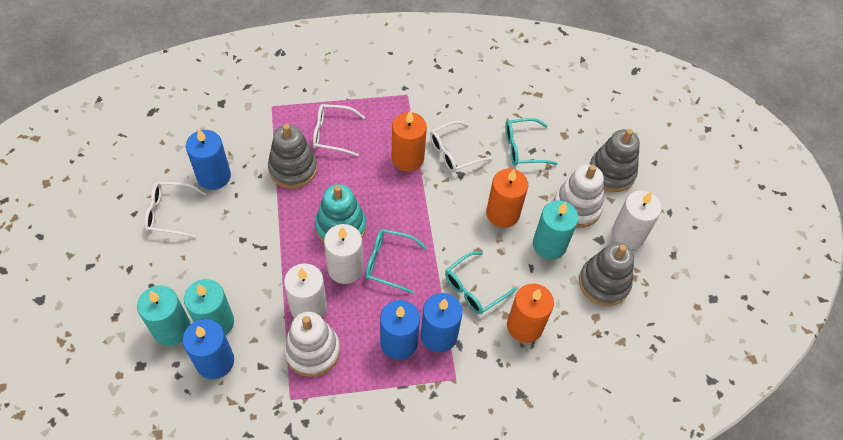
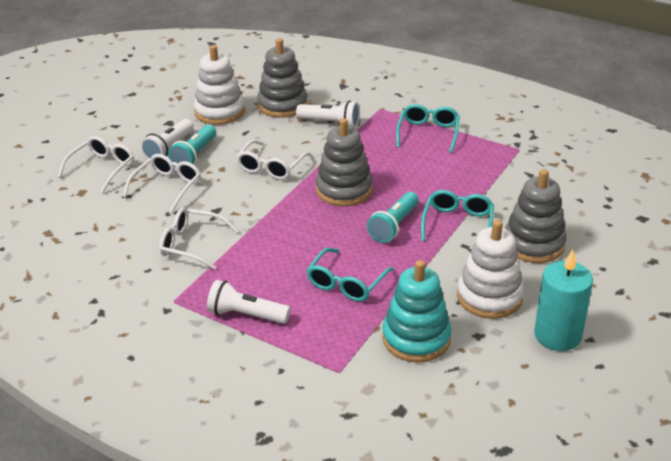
blue candle: [183,319,234,379] [186,129,231,190] [380,300,420,360] [421,293,463,352] = 4 -> none = 0
orange candle: [392,111,427,171] [486,169,528,228] [507,284,554,343] = 3 -> none = 0
turquoise candle: [137,286,191,346] [184,279,234,336] [533,200,579,260] = 3 -> [534,249,593,351] = 1
turquoise flashlight: none = 0 -> [168,125,216,167] [367,192,419,243] = 2
white candle: [284,263,327,318] [324,224,363,284] [611,190,662,249] = 3 -> none = 0
white flashlight: none = 0 -> [141,119,194,159] [207,280,290,324] [296,100,360,128] = 3
white glasses: [144,182,206,238] [313,104,365,157] [430,121,492,173] = 3 -> [58,136,134,193] [123,154,201,212] [159,207,238,270] [236,140,311,180] = 4

